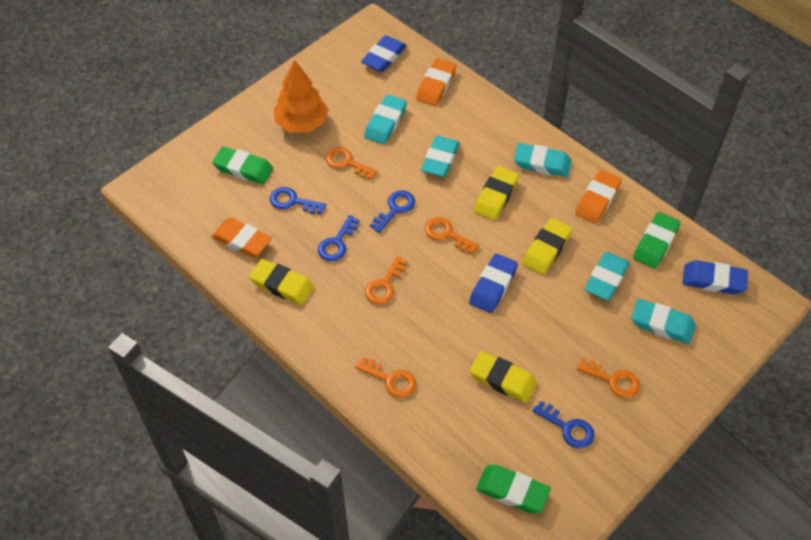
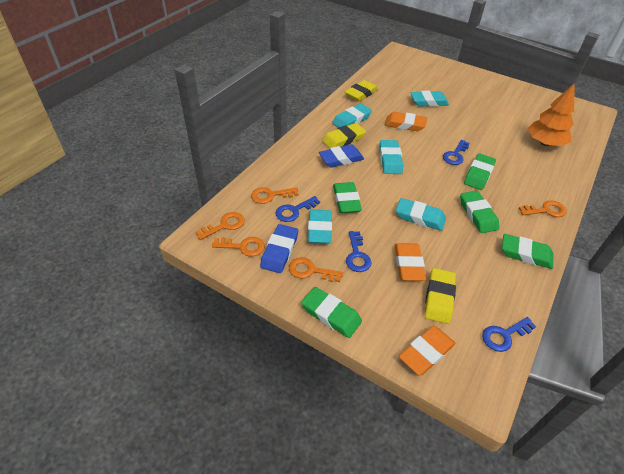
blue eraser: [361,35,407,72] [469,253,518,313] [683,260,748,294] = 3 -> [260,224,298,273] [319,144,364,168] = 2
green eraser: [212,146,273,184] [476,465,551,513] [633,212,680,269] = 3 -> [301,287,362,338] [333,182,362,213] [460,191,499,233] [464,153,496,190] [502,234,554,269] = 5
yellow eraser: [249,259,314,305] [469,351,537,403] [474,166,519,220] [522,218,572,275] = 4 -> [322,123,366,149] [345,80,378,101] [425,268,456,324] = 3

